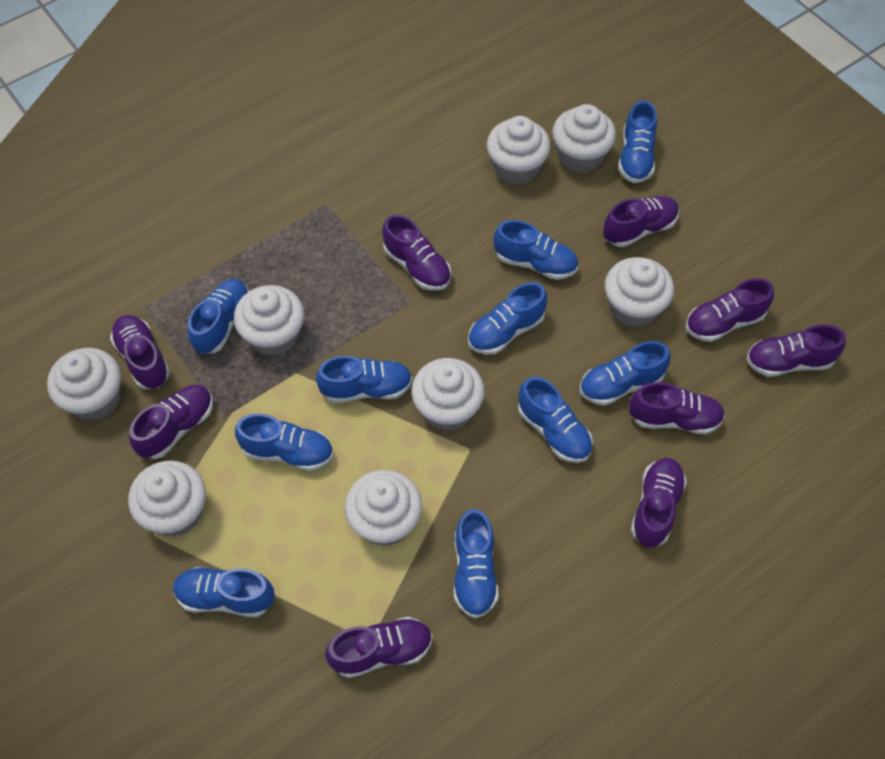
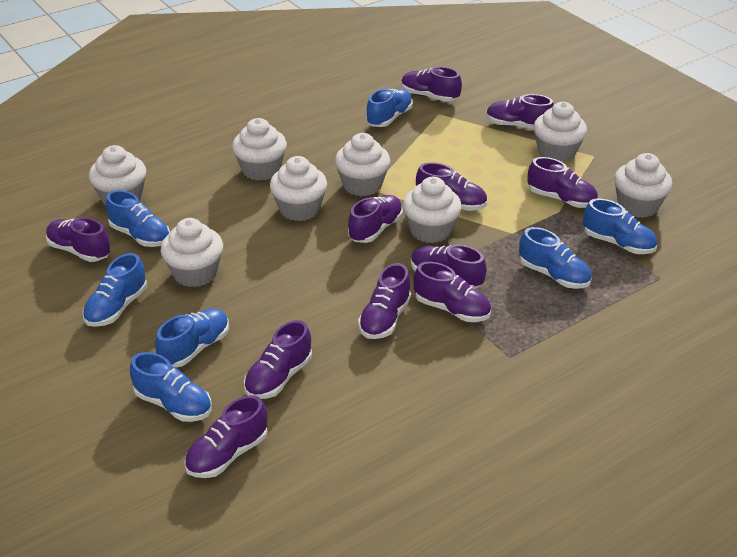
blue shoe: [173,567,275,617] [188,279,249,354] [235,413,333,471] [316,356,412,403] [454,509,499,618] [468,282,547,355] [494,220,578,280] [518,377,593,463] [580,341,671,406] [618,100,657,183] = 10 -> [83,253,147,327] [106,190,170,247] [130,352,212,422] [155,309,229,367] [366,89,413,127] [519,227,592,289] [583,199,657,254] = 7
purple shoe: [110,315,170,389] [129,385,213,459] [326,617,432,678] [382,214,451,291] [603,196,679,247] [629,382,725,434] [631,458,687,547] [686,278,774,342] [746,324,846,377] = 9 -> [46,217,111,262] [184,395,268,478] [244,320,312,399] [348,195,403,243] [358,263,411,339] [401,67,462,102] [411,244,487,289] [413,262,491,322] [416,163,487,211] [486,94,554,129] [527,157,598,208] = 11

